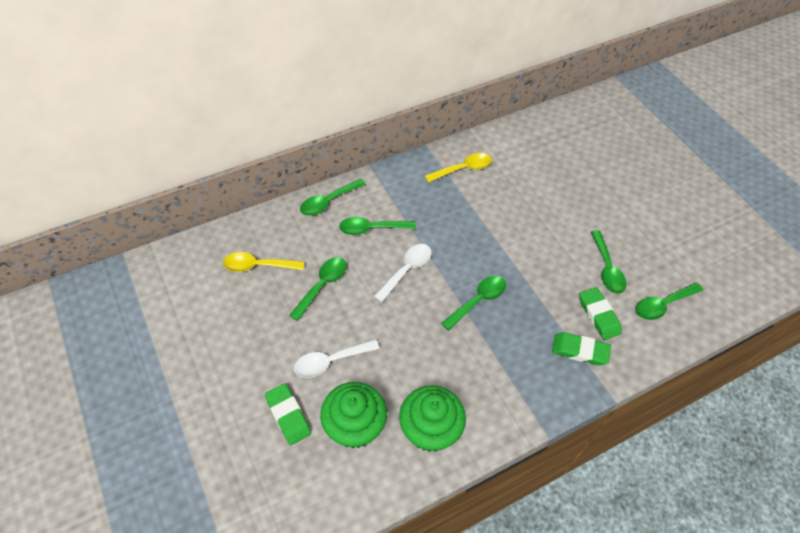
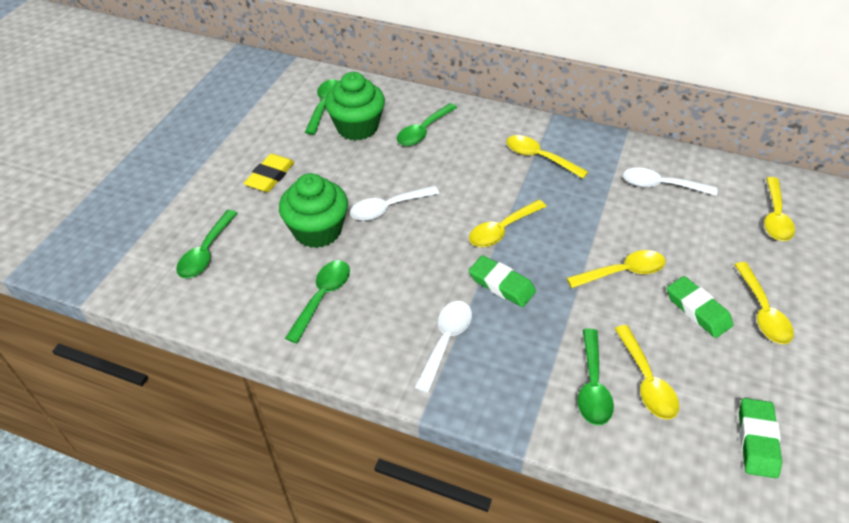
green spoon: [289,257,346,321] [300,179,366,216] [339,217,416,235] [441,276,506,331] [591,230,627,294] [636,283,703,320] = 6 -> [176,210,238,278] [285,260,350,344] [305,80,339,135] [397,103,457,146] [578,329,614,425] = 5
white spoon: [294,339,380,378] [374,244,432,302] = 2 -> [350,186,439,221] [414,301,472,393] [623,167,717,196] = 3
yellow eraser: none = 0 -> [244,154,295,192] = 1
yellow spoon: [223,252,304,272] [425,153,492,183] = 2 -> [469,199,547,247] [506,135,588,178] [567,250,666,288] [615,325,679,419] [734,262,794,344] [764,177,795,241] = 6

